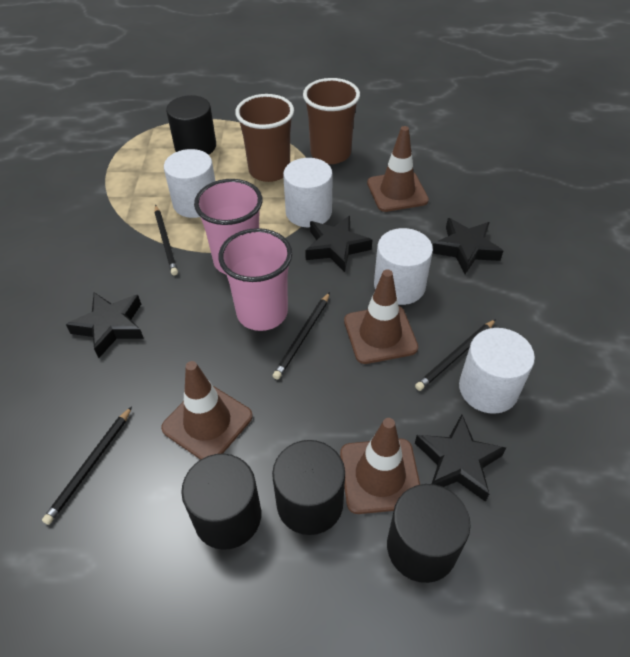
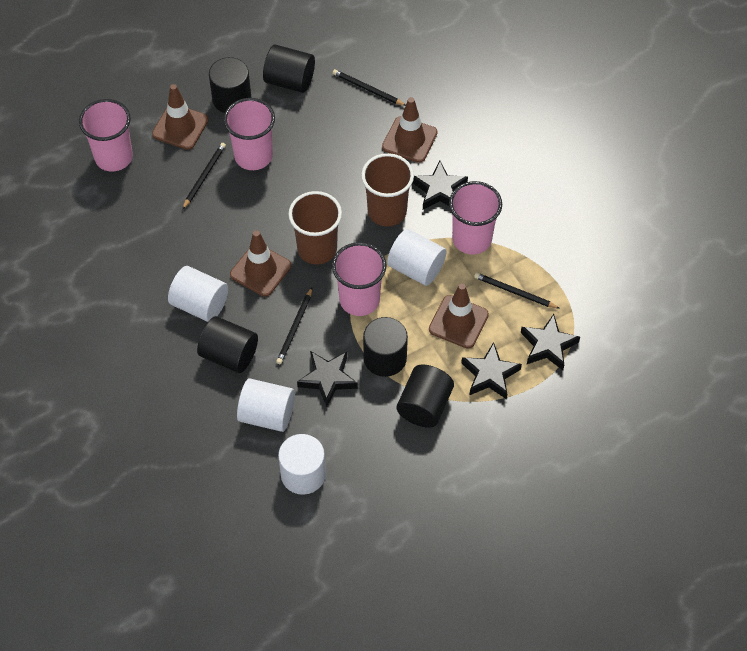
black cylinder: [166,95,216,155] [181,454,261,550] [272,440,345,535] [387,484,471,583] = 4 -> [197,316,258,373] [209,57,251,113] [263,45,315,93] [363,317,408,377] [397,365,454,428] = 5
pink cup: [194,179,262,274] [218,228,292,331] = 2 -> [79,99,133,172] [224,98,275,170] [332,242,386,316] [449,181,502,255] = 4

